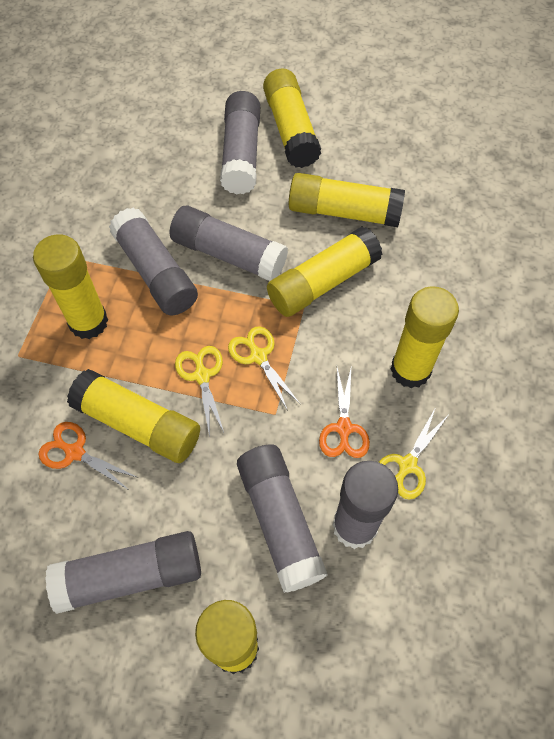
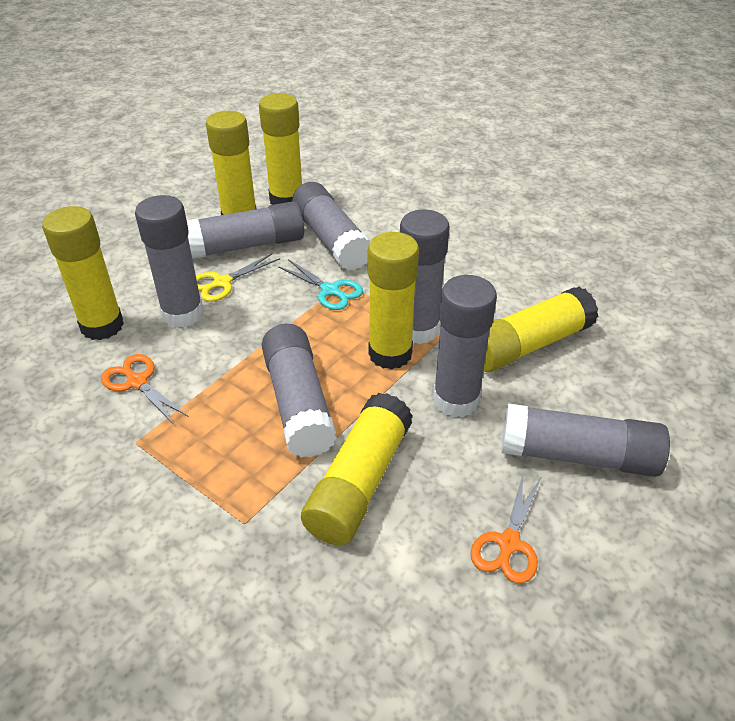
grey glue stick: [45,531,201,614] [109,207,198,315] [170,206,288,281] [220,91,260,194] [237,444,328,593] [332,461,398,549] = 6 -> [135,195,204,328] [187,201,304,259] [262,324,337,458] [292,182,370,271] [400,210,450,344] [433,275,497,418] [501,403,670,477] = 7
turquoise scissors: none = 0 -> [278,259,363,310] = 1
yellow glue stick: [33,234,108,339] [67,369,200,463] [195,600,259,674] [263,68,321,168] [267,227,382,317] [289,173,405,227] [390,286,459,388] = 7 -> [42,206,124,340] [206,111,256,215] [259,93,302,205] [301,393,413,546] [368,232,419,369] [483,286,598,372] = 6
yellow scissors: [175,346,224,437] [228,326,300,411] [379,407,448,500] = 3 -> [196,253,280,302] = 1

